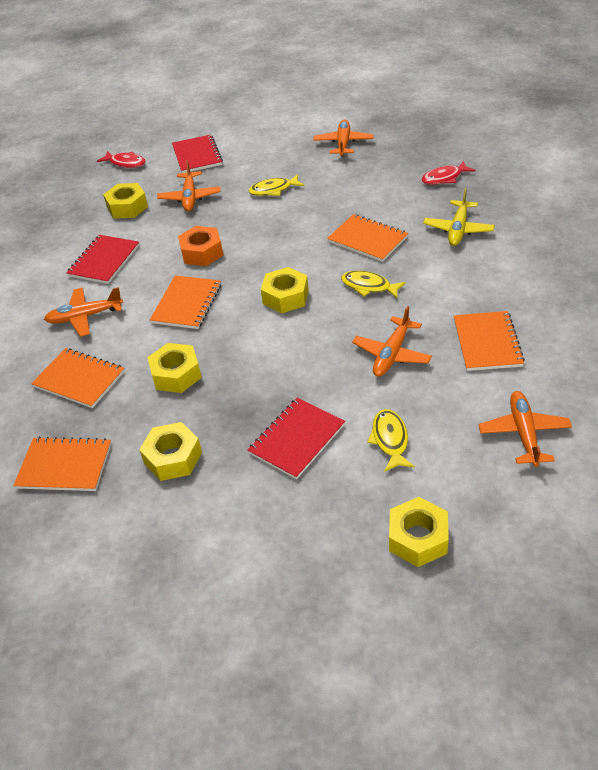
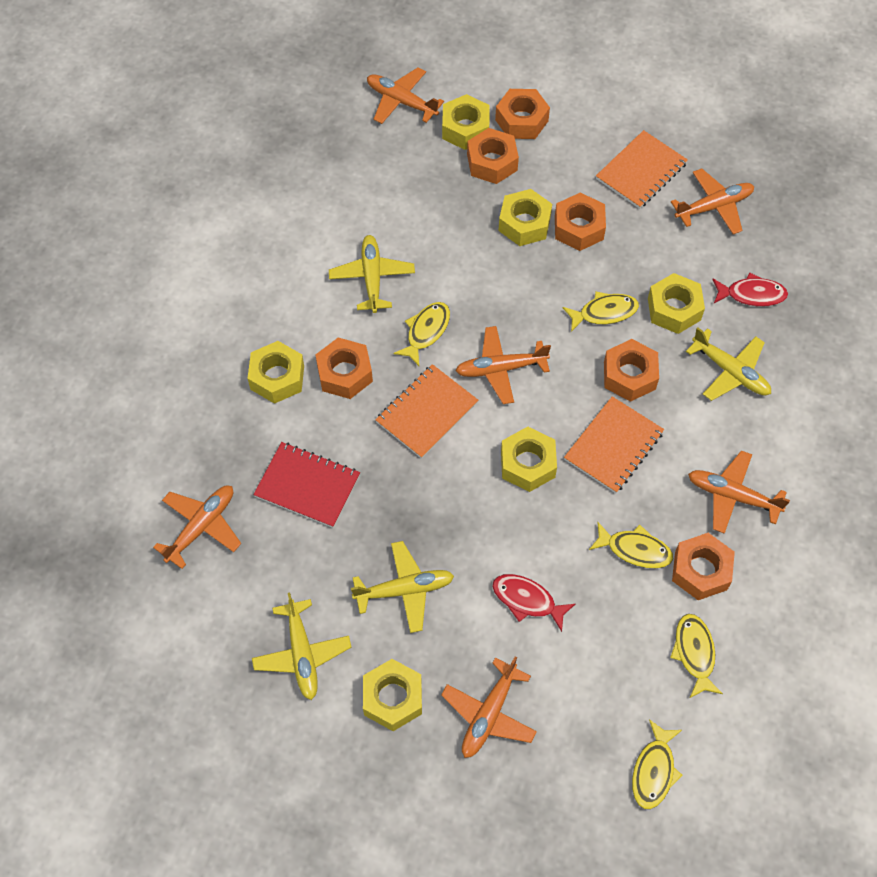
orange notebook: [13,437,111,491] [31,348,125,408] [150,275,221,329] [327,214,408,262] [454,311,525,371] = 5 -> [375,364,478,459] [564,396,664,493] [596,130,688,209] = 3
orange nut: [178,226,223,266] = 1 -> [315,337,373,399] [467,128,519,184] [495,89,550,139] [555,193,606,251] [604,339,659,402] [672,533,735,600] = 6
orange plane: [44,287,123,337] [157,160,221,211] [313,119,374,157] [352,306,432,377] [478,391,572,467] = 5 -> [153,486,241,569] [367,67,444,124] [441,657,537,758] [456,326,551,404] [671,169,754,234] [688,451,790,534] = 6
red notebook: [66,235,139,284] [172,135,223,173] [248,398,345,479] = 3 -> [253,442,360,528] = 1
yellow fish: [249,174,304,196] [341,271,406,298] [367,409,415,472] = 3 -> [394,302,450,366] [563,292,639,332] [589,522,673,568] [632,719,683,809] [670,614,723,698] = 5
yellow nut: [103,183,148,219] [139,422,202,481] [147,343,202,393] [261,267,309,313] [389,497,449,567] = 5 -> [247,341,304,404] [363,659,422,731] [442,94,490,150] [498,189,552,246] [501,427,557,492] [648,273,705,334] = 6
yellow plane: [423,188,495,246] = 1 -> [252,592,352,700] [329,235,415,313] [351,541,454,633] [686,327,771,401] = 4

